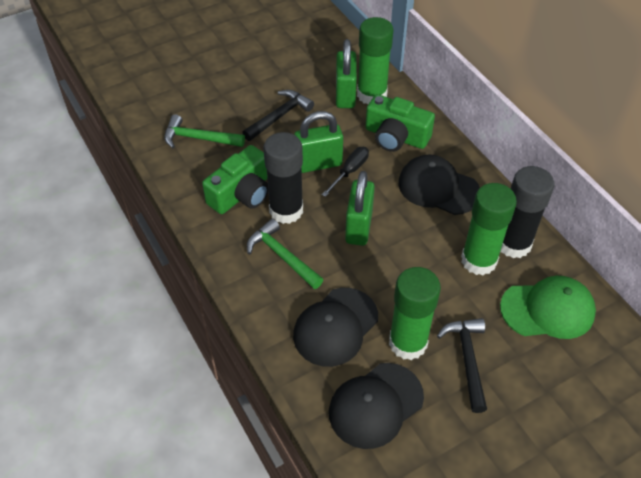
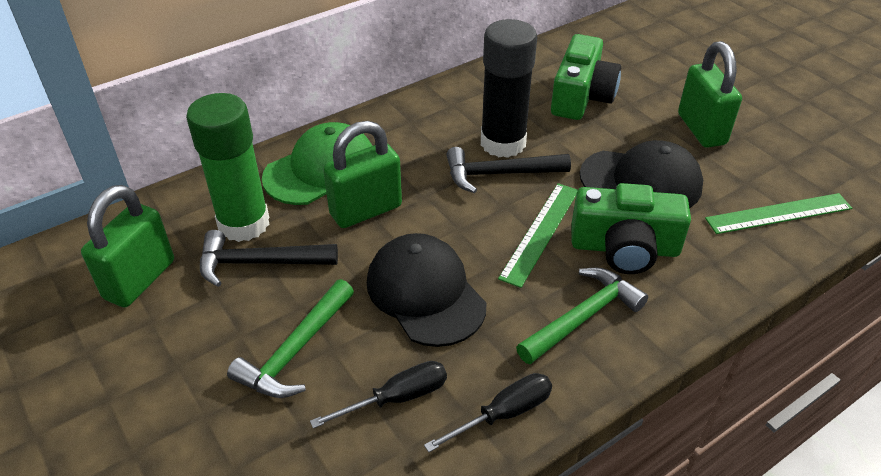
black cap: [293,288,378,367] [329,363,424,449] [398,154,480,215] = 3 -> [367,233,487,347] [580,140,703,208] = 2
black glue stick: [263,132,303,224] [500,166,554,258] = 2 -> [481,19,537,158] = 1
black screwdriver: [322,147,369,197] = 1 -> [310,361,447,428] [424,373,552,452] = 2
green glue stick: [357,17,394,104] [389,267,441,360] [461,183,517,275] = 3 -> [186,93,270,242] = 1
green ruler: none = 0 -> [498,183,578,288] [705,193,852,234] = 2

